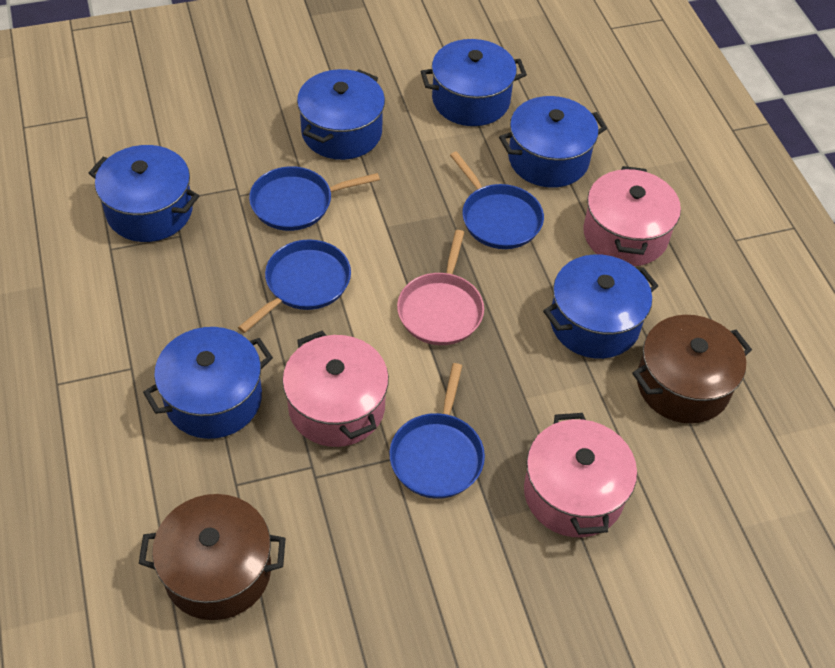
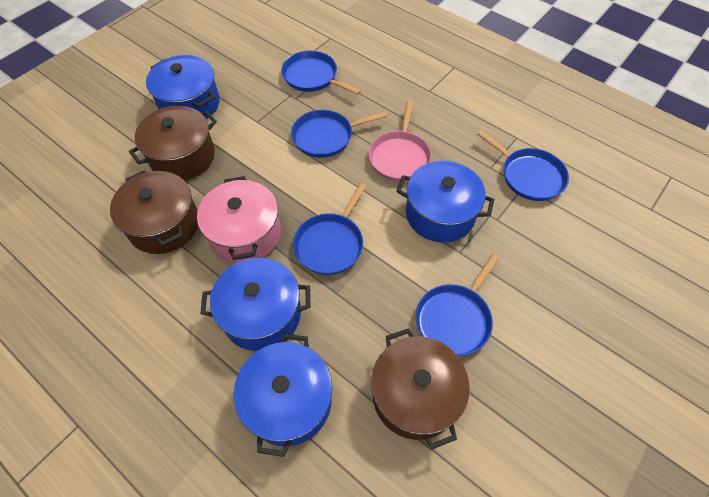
blue pan: [238,240,351,333] [249,166,380,231] [389,363,485,499] [450,151,544,249] = 4 -> [281,51,361,95] [291,110,387,158] [293,183,367,275] [416,254,499,356] [477,130,569,201] = 5
blue pot: [89,145,199,242] [143,327,273,439] [297,69,385,160] [421,39,527,126] [499,96,607,188] [543,254,658,359] = 6 -> [146,55,220,119] [200,258,310,351] [234,334,333,457] [396,161,494,242] = 4
brown pot: [139,494,286,620] [632,315,752,424] = 2 -> [110,170,198,254] [129,106,217,180] [371,328,470,449] = 3
pink pot: [282,331,389,447] [524,413,637,537] [583,166,681,266] = 3 -> [197,176,281,264] = 1

